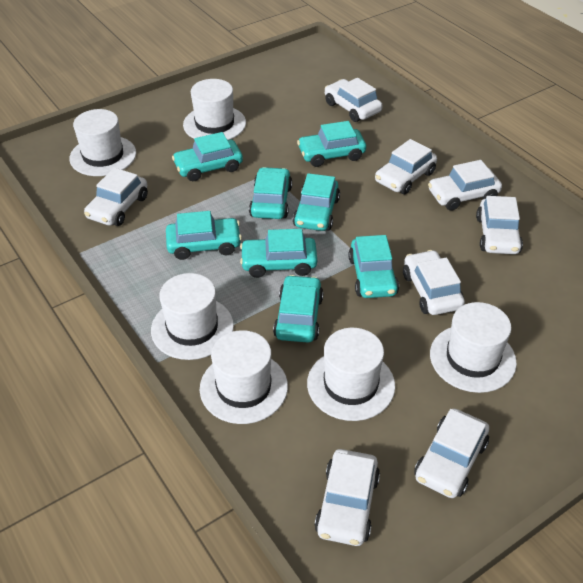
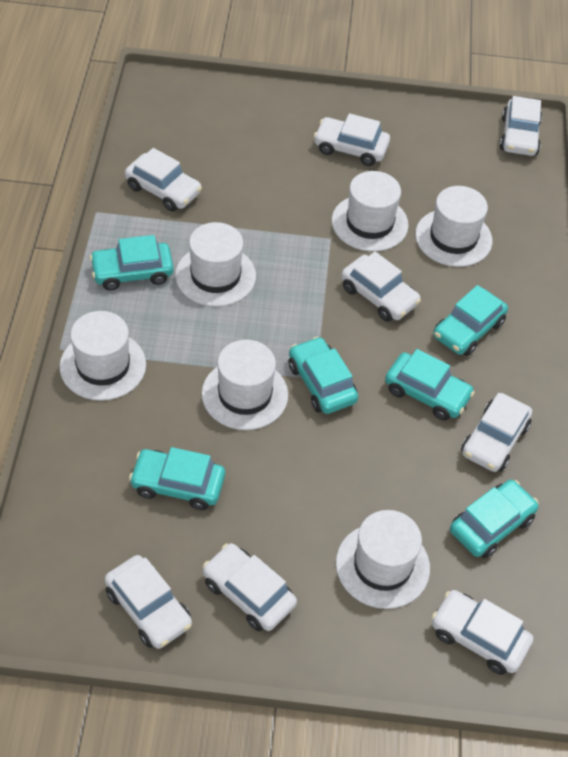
turquoise car: [166,211,242,260] [172,132,243,181] [240,229,317,278] [249,167,292,219] [273,275,323,343] [293,173,340,231] [297,121,366,167] [348,235,399,298] = 8 -> [90,235,174,291] [129,447,225,510] [288,337,358,414] [385,349,475,421] [433,285,508,356] [450,480,539,558] = 6

